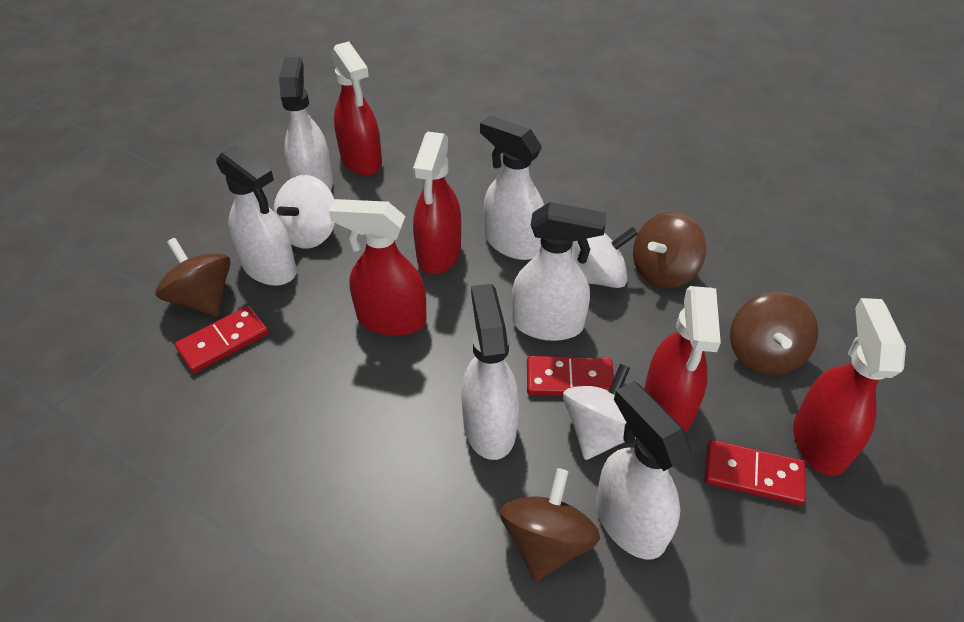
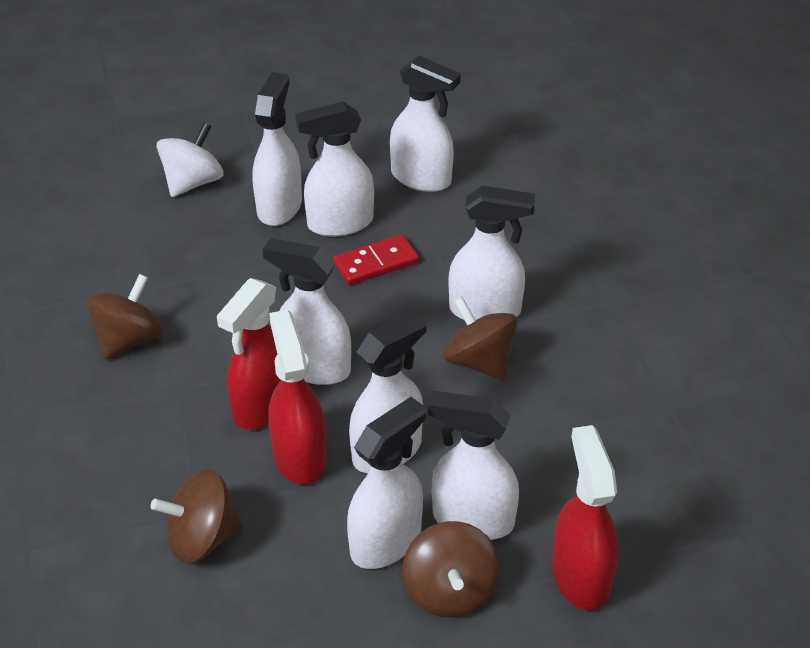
red domino: [175,306,269,373] [527,356,614,396] [704,440,805,505] = 3 -> [333,235,419,285] = 1
red spray bottle: [329,199,427,336] [331,41,382,176] [413,132,461,274] [644,286,721,433] [793,298,906,476] = 5 -> [217,278,281,430] [268,310,326,485] [552,425,618,610] = 3
white spinning top: [274,175,335,248] [563,364,636,460] [571,227,638,288] = 3 -> [157,122,224,197] = 1
white spray bottle: [216,144,297,286] [279,57,333,191] [461,284,519,460] [480,116,544,260] [512,202,606,341] [596,381,691,560] = 6 -> [252,72,302,226] [263,238,351,385] [295,101,374,237] [347,397,426,569] [349,310,427,473] [390,56,461,192] [428,391,519,540] [449,185,535,321] = 8

